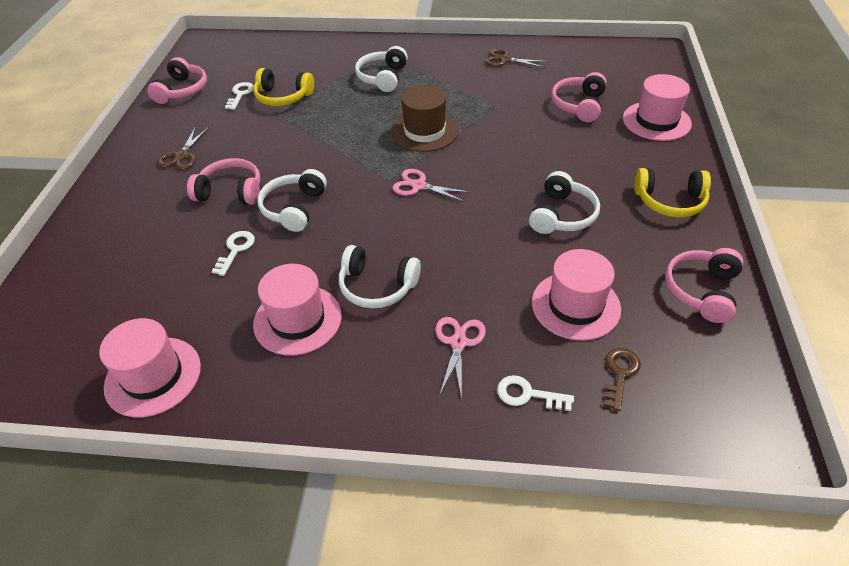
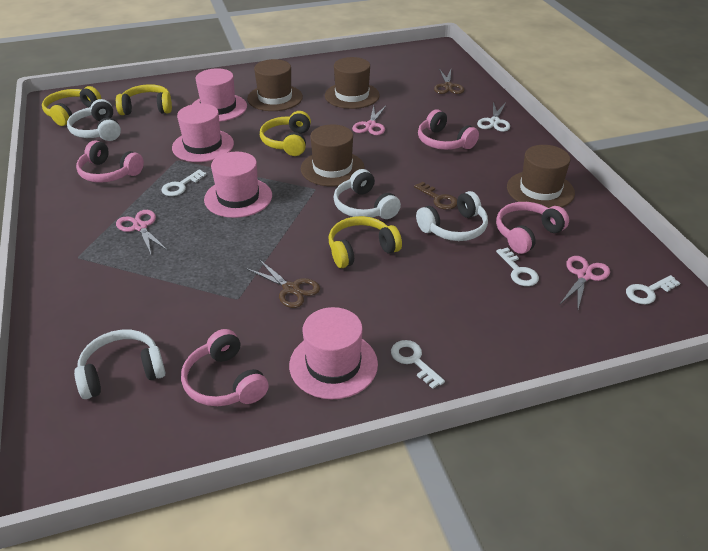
brown hat: [392,85,458,152] = 1 -> [247,59,303,111] [301,125,365,186] [325,57,380,109] [507,145,575,208] = 4
pink scissors: [392,169,471,202] [435,317,486,399] = 2 -> [116,210,167,254] [352,106,386,135] [560,256,610,309] = 3
white key: [211,231,255,276] [225,82,254,110] [497,375,574,411] = 3 -> [161,169,207,196] [391,340,445,389] [496,247,539,286] [626,275,680,304] = 4
white scissors: none = 0 -> [477,102,510,132] = 1
yellow headphones: [253,68,314,106] [634,168,711,218] = 2 -> [42,86,101,126] [116,84,172,115] [260,111,311,156] [329,216,402,268] = 4

